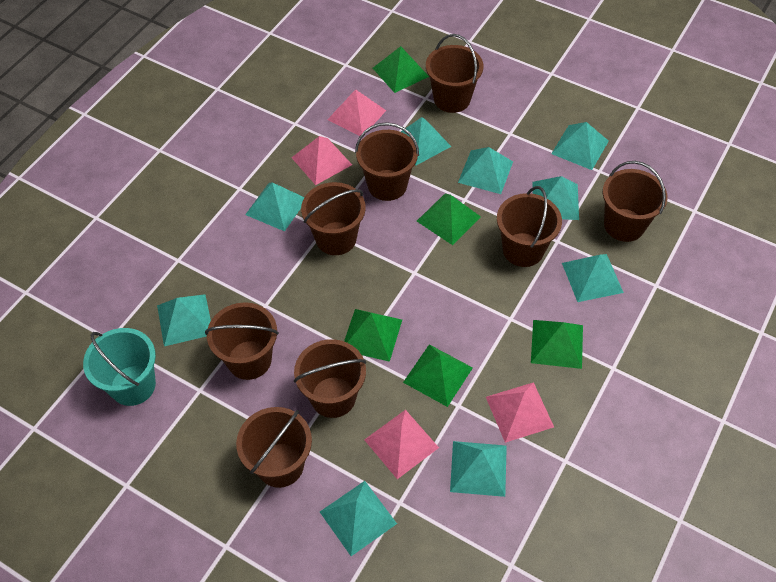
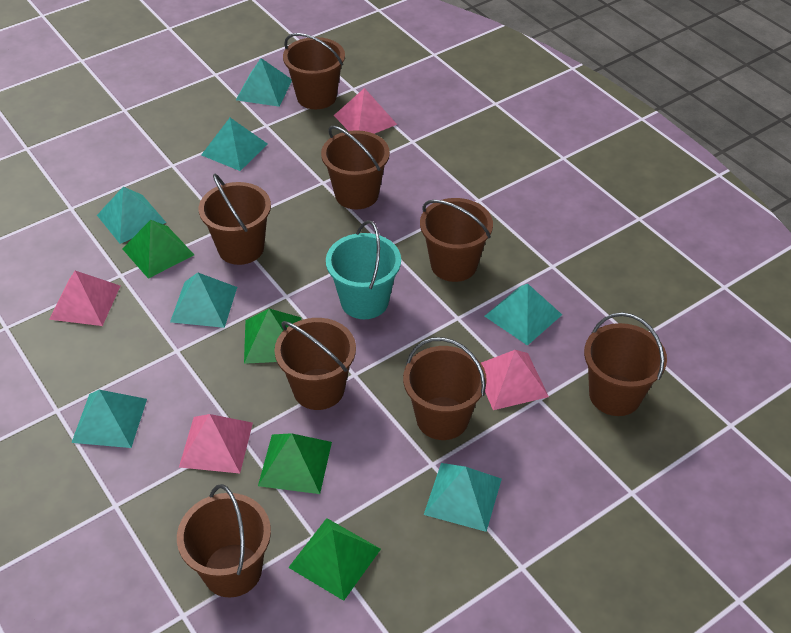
green pyramid: [344,309,402,362] [373,46,429,93] [403,345,473,407] [417,193,481,245] [531,320,583,369] = 5 -> [122,220,194,279] [244,309,301,364] [258,433,332,494] [288,518,381,601] = 4
turquoise pyramid: [157,294,211,346] [245,182,304,231] [320,481,397,556] [401,117,452,165] [450,441,507,497] [458,147,513,194] [533,176,579,220] [551,122,609,170] [562,254,624,302] = 9 -> [71,390,147,448] [97,187,166,244] [170,273,237,328] [201,118,267,171] [236,58,292,107] [424,463,502,532] [485,284,562,346] = 7

